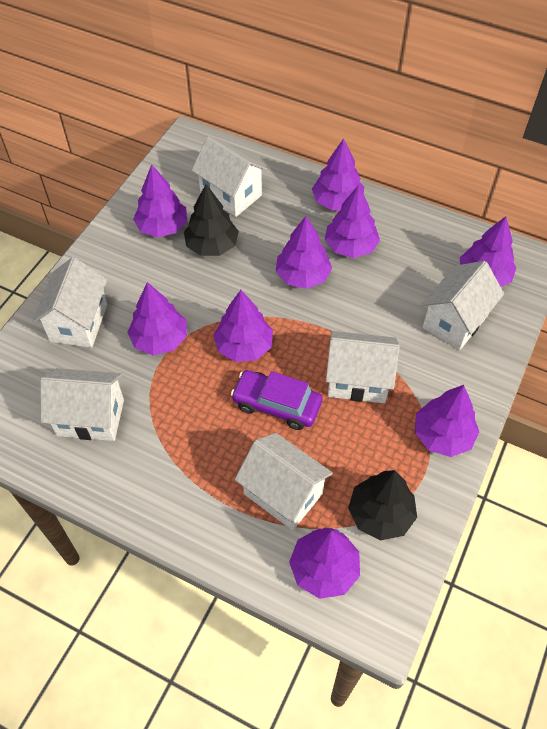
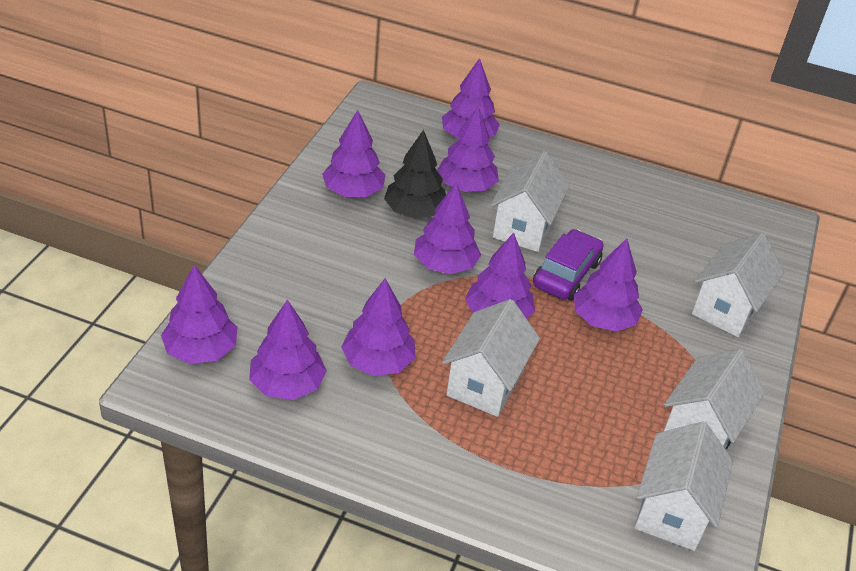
black tree: [184,184,239,256] [348,470,417,541] = 2 -> [384,130,446,219] = 1
white house: [33,257,108,348] [40,368,124,441] [191,136,267,217] [235,433,333,530] [326,331,400,403] [421,261,504,350] = 6 -> [442,299,540,417] [490,151,570,252] [635,421,733,551] [663,349,765,449] [692,233,784,337] = 5

